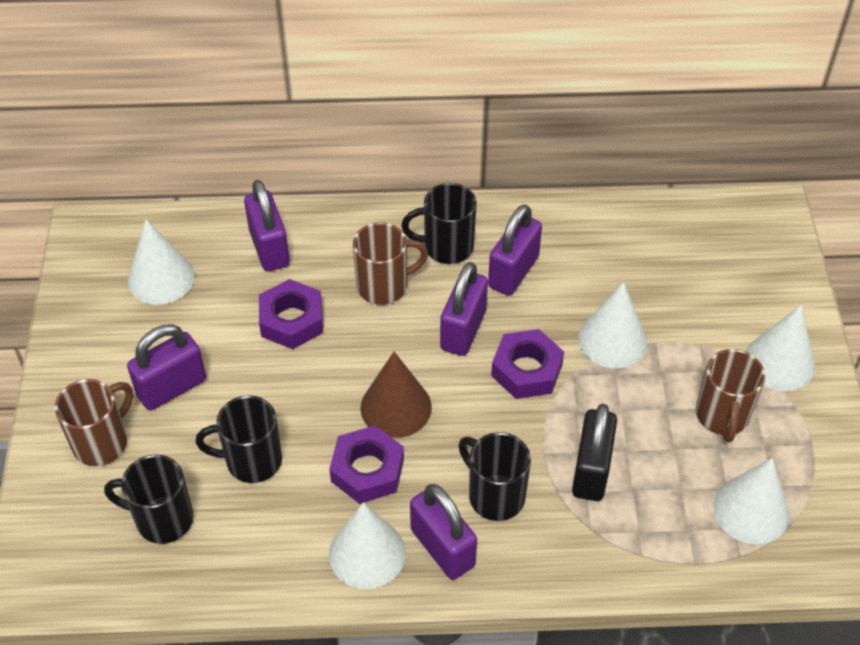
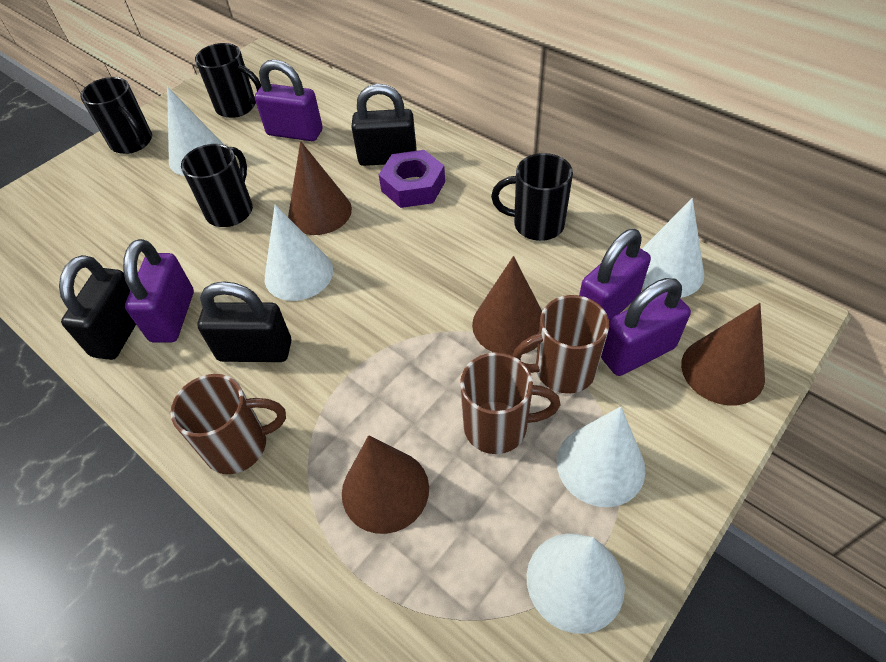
black padlock: [572,404,617,501] = 1 -> [59,255,136,360] [198,281,291,362] [351,84,416,166] = 3
brown cone: [360,352,432,438] = 1 -> [288,141,352,235] [342,435,429,534] [472,256,542,356] [681,303,765,405] = 4
purple nut: [259,279,323,349] [329,425,404,504] [491,329,564,399] = 3 -> [379,150,445,208] = 1
purple padlock: [127,324,206,411] [244,180,290,272] [410,484,477,580] [440,262,488,356] [488,204,542,296] = 5 -> [123,239,194,343] [255,60,323,141] [579,229,651,320] [601,278,691,376] = 4

